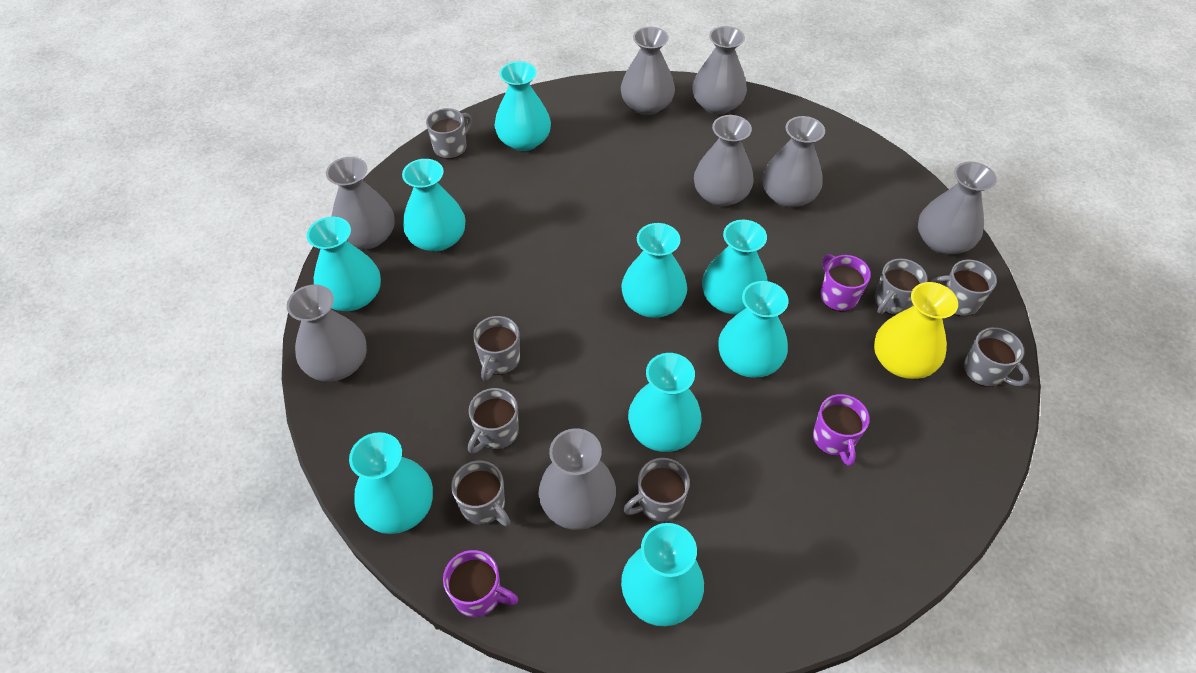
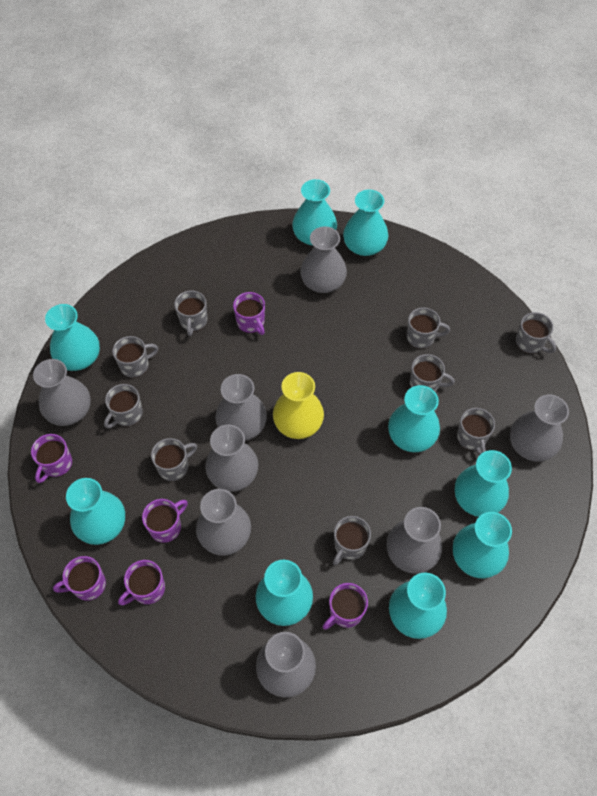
grey mug: [426,108,472,159] [451,461,511,526] [468,388,519,454] [473,316,520,381] [623,458,690,522] [875,259,928,315] [930,260,997,316] [964,327,1030,387] = 8 -> [104,384,143,429] [113,336,158,378] [151,438,197,481] [175,290,207,336] [333,516,371,565] [407,307,450,349] [410,354,455,392] [457,408,495,455] [516,312,556,354] = 9
purple mug: [443,550,518,617] [813,394,870,466] [820,254,871,311] = 3 -> [31,434,72,483] [53,556,106,601] [118,560,165,606] [142,499,188,543] [233,292,265,335] [322,583,368,630] = 6

